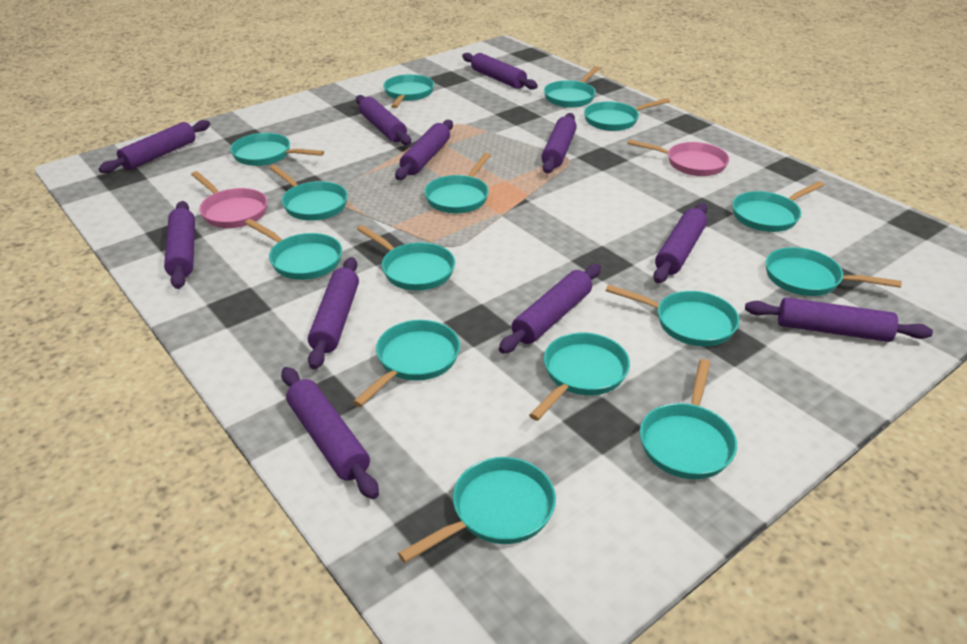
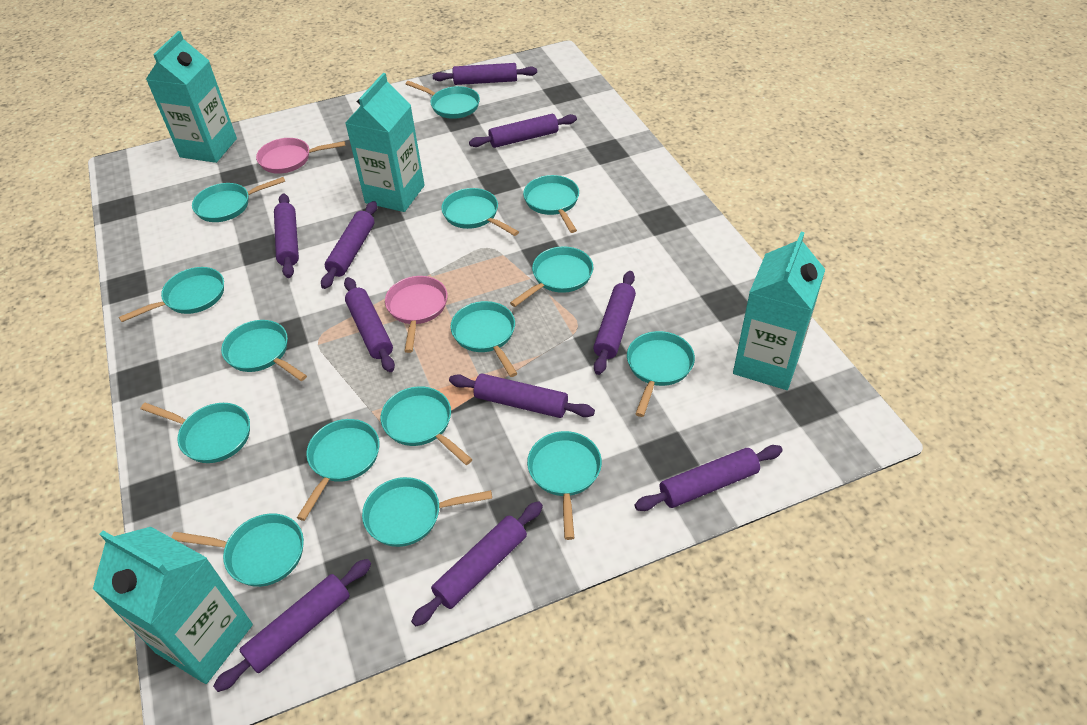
purple rolling pin: [99,120,210,173] [164,201,195,289] [281,367,379,499] [308,257,359,369] [356,95,411,145] [395,120,453,180] [462,53,538,90] [499,264,601,354] [541,113,577,173] [653,203,708,283] [745,297,933,342] = 11 -> [213,559,371,692] [274,193,299,278] [321,201,377,289] [344,277,395,372] [411,501,543,626] [433,63,537,85] [449,374,595,418] [469,114,577,148] [593,271,636,375] [634,445,783,511] = 10
turquoise carton: none = 0 -> [93,527,253,684] [146,31,237,163] [345,73,425,212] [733,232,825,390] = 4

